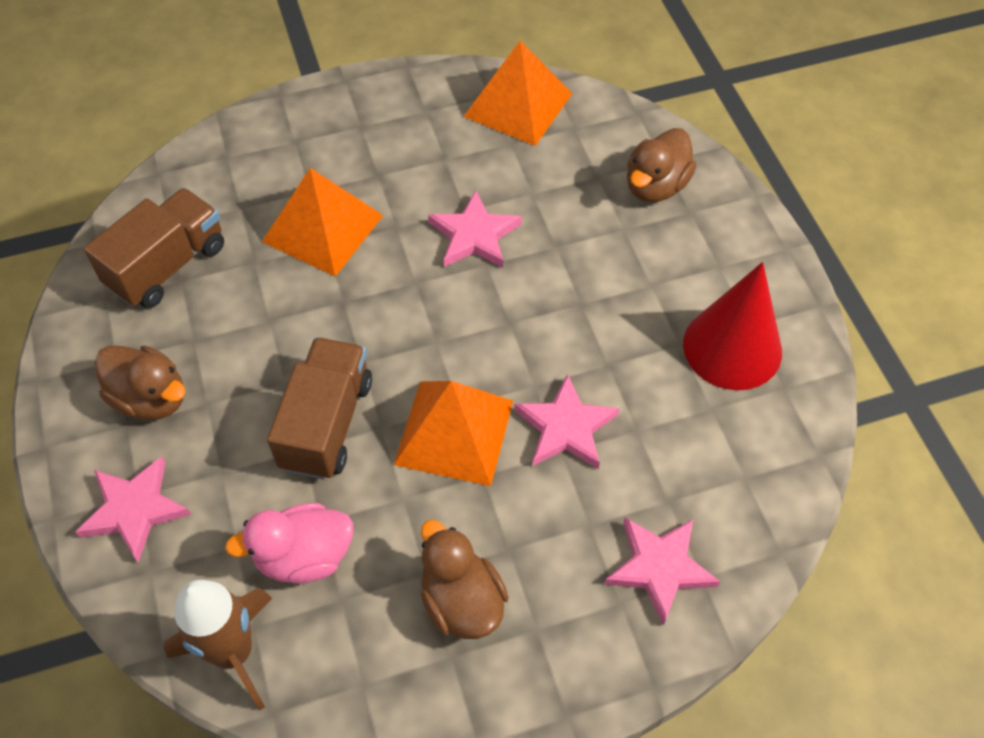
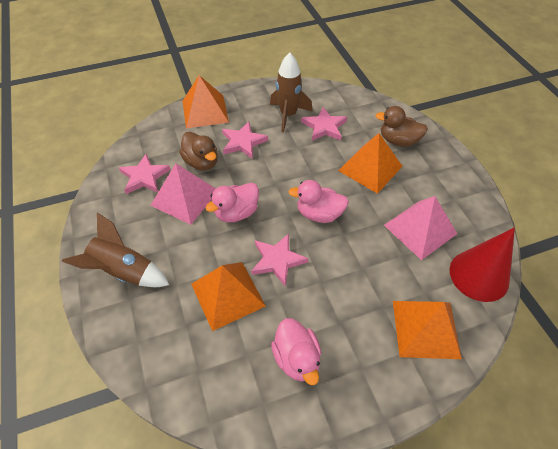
brown duck: [95,346,186,420] [421,520,509,639] [627,128,696,202] = 3 -> [179,132,218,170] [375,106,428,147] = 2
brown rocket: [163,580,272,710] = 1 -> [62,213,169,287] [270,52,313,133] = 2
brown truck: [84,188,224,308] [267,337,372,480] = 2 -> none = 0
orange pyramid: [262,168,383,277] [394,381,513,486] [463,41,573,146] = 3 -> [183,75,229,129] [191,262,266,331] [338,133,403,194] [393,301,462,359] = 4
pink duck: [225,503,353,584] = 1 -> [205,182,259,222] [271,318,321,385] [288,180,349,223] = 3
pink pyramid: none = 0 -> [150,163,216,225] [384,196,457,260] = 2

